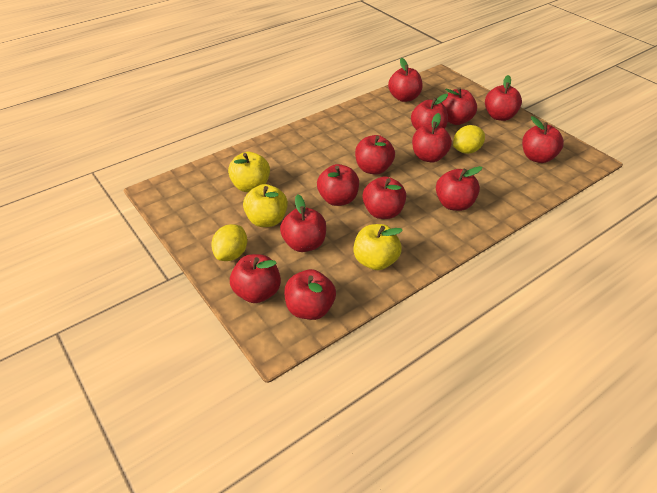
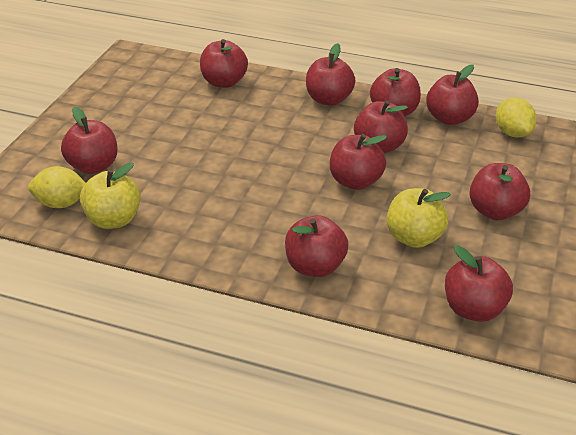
red apple: [230,254,281,303] [280,195,326,252] [284,269,336,320] [317,164,359,206] [355,135,395,175] [362,176,406,219] [388,58,423,102] [411,94,448,130] [412,113,452,163] [436,166,483,211] [442,87,477,125] [485,75,522,121] [522,116,564,163] = 13 -> [61,106,117,174] [200,39,248,88] [285,215,348,277] [306,43,355,106] [330,134,387,190] [354,100,408,153] [370,68,421,117] [426,64,479,125] [445,245,513,322] [469,163,530,220] = 10
yellow apple: [228,152,270,192] [243,184,288,227] [353,224,403,270] = 3 -> [80,162,141,229] [387,188,451,248] = 2

